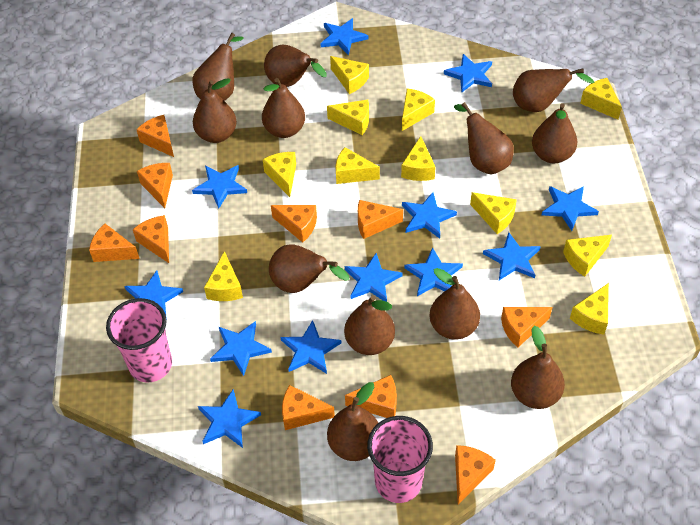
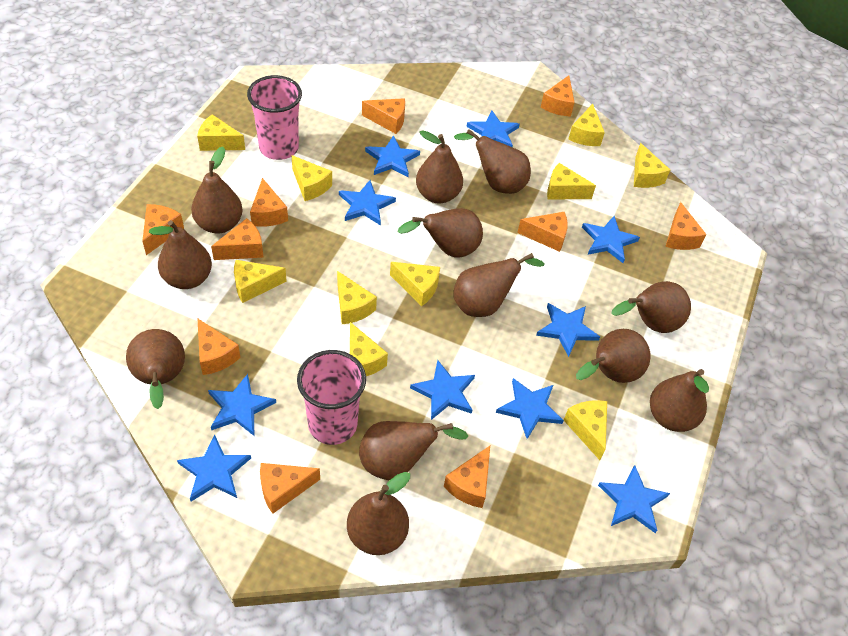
blue star: [125,270,183,319] [192,165,247,209] [198,389,261,448] [210,321,272,376] [280,320,341,374] [321,18,368,55] [345,253,402,302] [402,192,457,239] [404,247,463,296] [444,54,492,93] [483,232,541,280] [542,186,599,231] = 12 -> [177,435,251,501] [208,374,276,436] [339,180,396,226] [365,135,420,177] [410,360,475,420] [466,111,520,147] [496,378,564,439] [536,303,600,357] [582,216,640,263] [598,465,670,533] = 10
yellow cheese: [204,251,243,301] [263,152,296,197] [327,100,369,135] [330,56,369,94] [336,147,380,184] [401,136,436,181] [402,88,435,131] [470,192,517,234] [563,235,612,277] [570,283,609,335] [580,78,622,120] = 11 -> [197,114,245,151] [234,260,287,303] [291,155,332,201] [337,271,377,324] [350,322,388,376] [390,262,440,306] [547,163,596,199] [564,400,607,460] [568,104,605,146] [634,143,670,188] = 10

